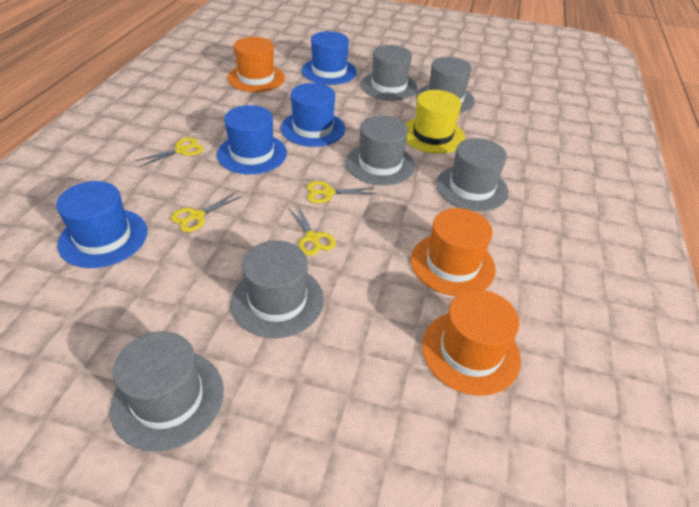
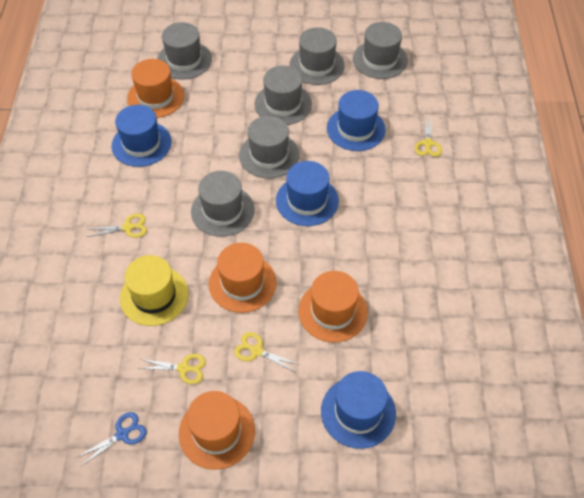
blue scissors: none = 0 -> [77,412,147,466] = 1
orange hat: [227,37,285,92] [411,208,496,296] [422,289,521,396] = 3 -> [127,59,184,118] [179,391,255,470] [209,243,276,313] [298,271,368,342] = 4

